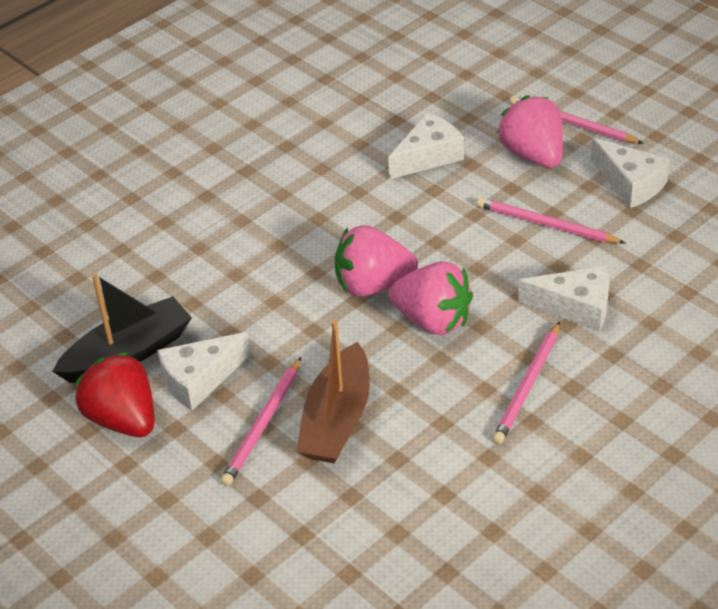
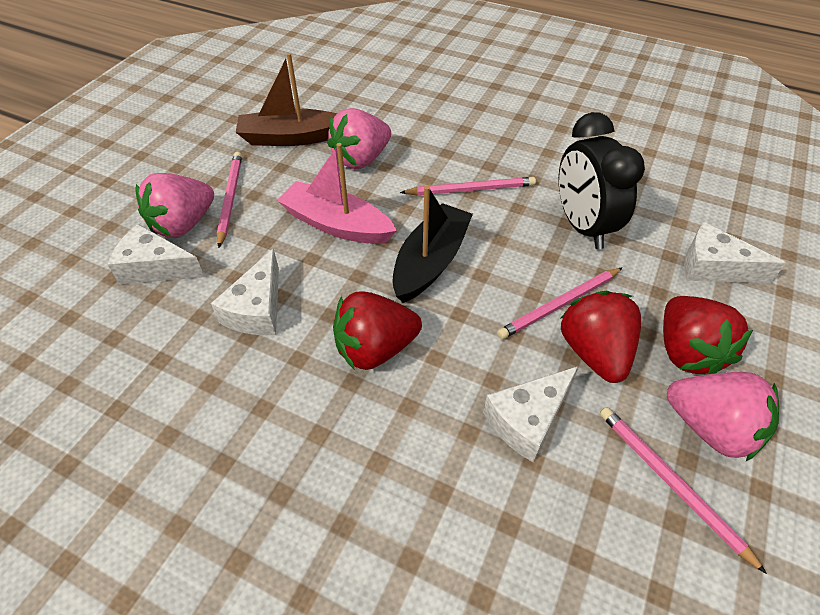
black clock: none = 0 -> [559,112,645,249] = 1
pink boat: none = 0 -> [277,143,397,244] = 1
red strawberry: [75,352,154,437] = 1 -> [333,291,422,370] [560,291,641,383] [663,296,753,375] = 3

